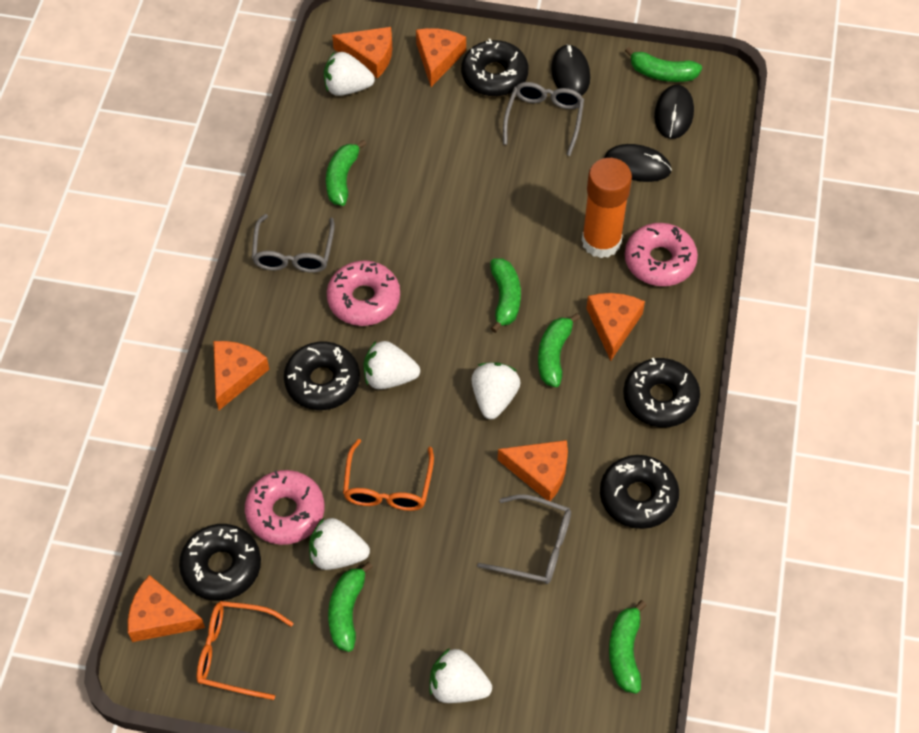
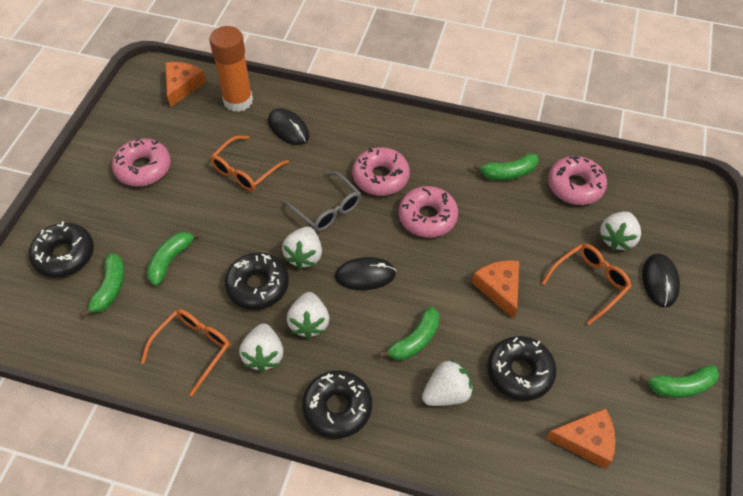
black donut: [179,524,261,601] [284,341,360,410] [461,39,529,97] [600,455,679,529] [623,358,700,427] = 5 -> [29,221,94,277] [225,252,289,310] [302,370,372,438] [487,336,557,401] = 4
green banana: [326,140,366,206] [328,562,373,652] [490,259,521,333] [538,313,580,387] [609,600,646,694] [625,47,702,82] = 6 -> [81,253,124,317] [147,231,201,286] [379,306,440,360] [473,154,539,180] [639,365,719,398] = 5
grey glasses: [252,214,335,273] [477,494,571,584] [503,82,584,156] = 3 -> [282,171,361,232] = 1
orange cheese: [128,575,205,642] [213,341,269,410] [332,27,392,78] [416,28,466,87] [498,440,568,501] [586,293,645,361] = 6 -> [165,62,206,107] [472,260,519,319] [546,408,616,469] = 3
orange glasses: [197,601,294,700] [343,439,434,511] = 2 -> [141,309,230,396] [210,136,289,191] [542,244,631,325] = 3
pink donut: [245,470,324,545] [327,260,400,326] [625,223,698,286] = 3 -> [112,138,171,186] [352,147,410,196] [399,186,458,238] [548,155,607,205] = 4

